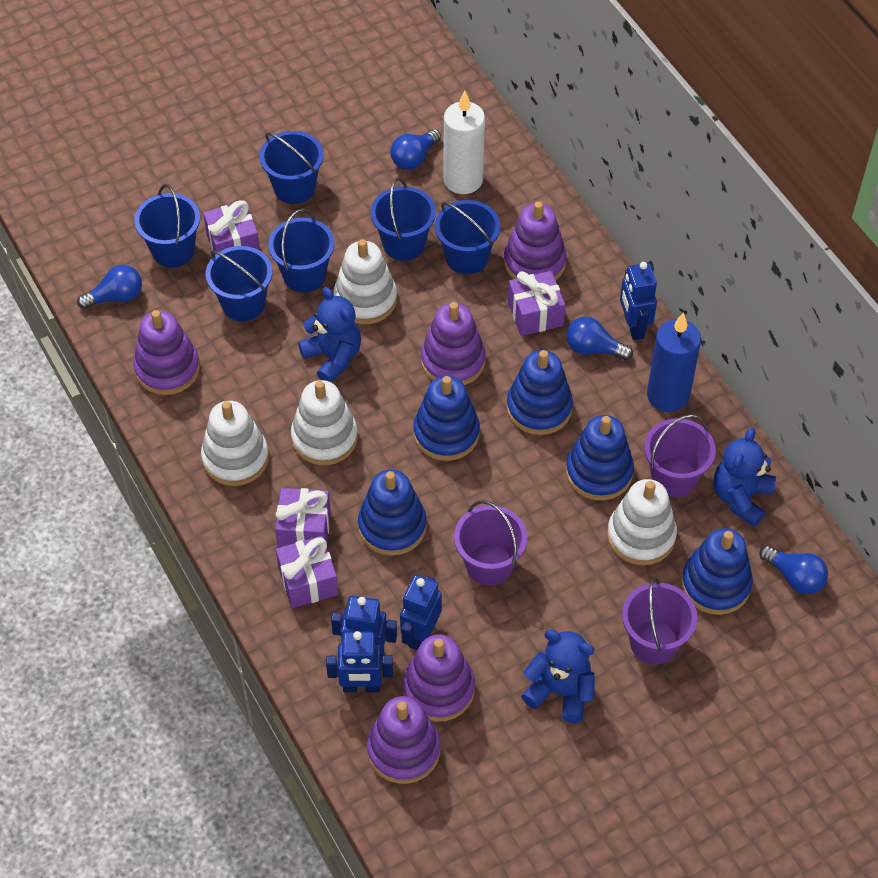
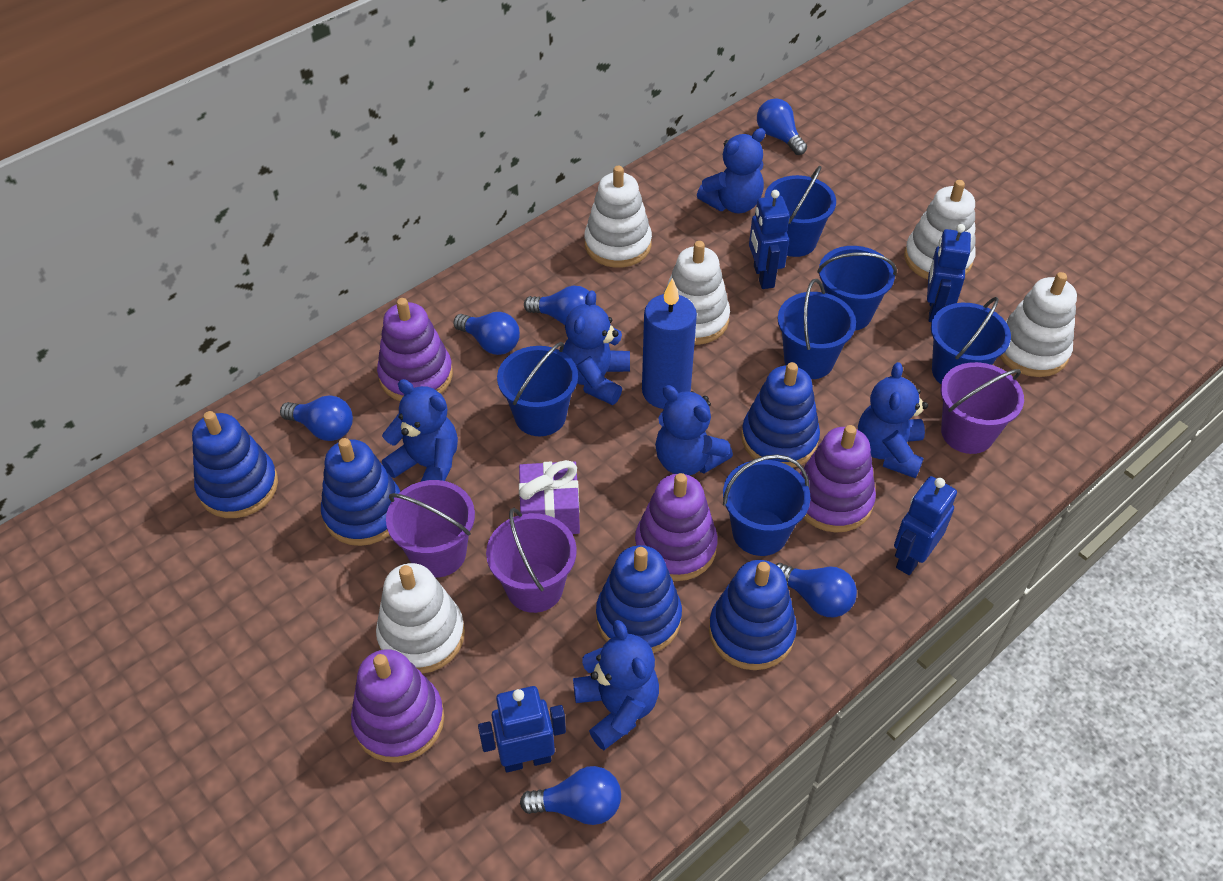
blue light bulb: [77,265,142,309] [390,129,441,170] [567,317,633,360] [759,545,828,595] = 4 -> [280,396,353,441] [453,312,520,355] [520,766,621,825] [524,286,596,325] [757,98,807,155] [775,563,857,617] = 6
blue teddy bear: [298,287,361,383] [521,630,595,723] [714,428,776,527] = 3 -> [382,379,458,481] [562,290,630,405] [573,620,659,750] [655,385,733,476] [697,128,765,213] [858,362,928,478] = 6
purple gift: [203,200,260,255] [275,488,331,548] [276,536,338,608] [508,271,565,336] = 4 -> [519,460,580,534] = 1
purple stacking toy: [133,310,200,395] [367,696,440,784] [403,634,475,722] [421,302,486,385] [504,201,567,280] = 5 -> [351,649,444,763] [377,298,453,401] [635,473,718,581] [800,425,876,533] = 4
white candle: [444,91,485,194] = 1 -> none = 0
white stacking toy: [201,401,269,486] [291,380,358,465] [333,239,397,324] [607,479,677,565] = 4 -> [376,563,465,674] [584,166,652,268] [664,241,730,345] [904,180,976,279] [999,272,1077,377] = 5

